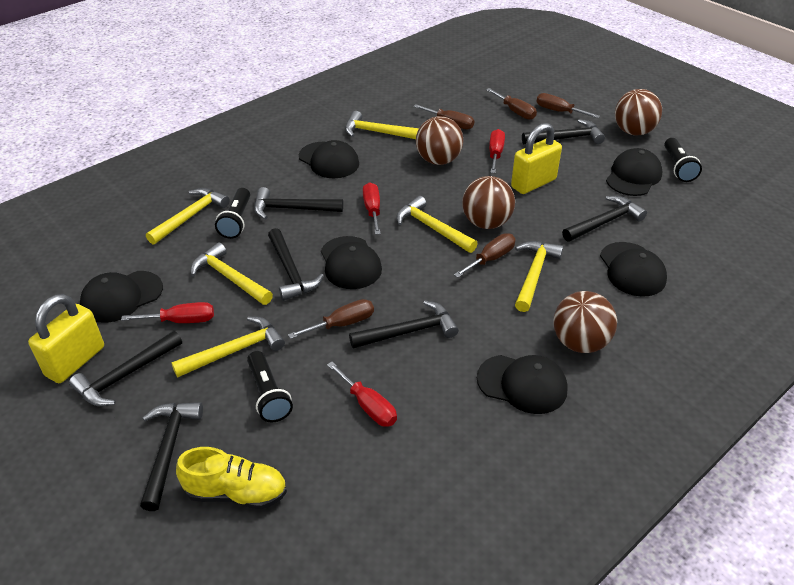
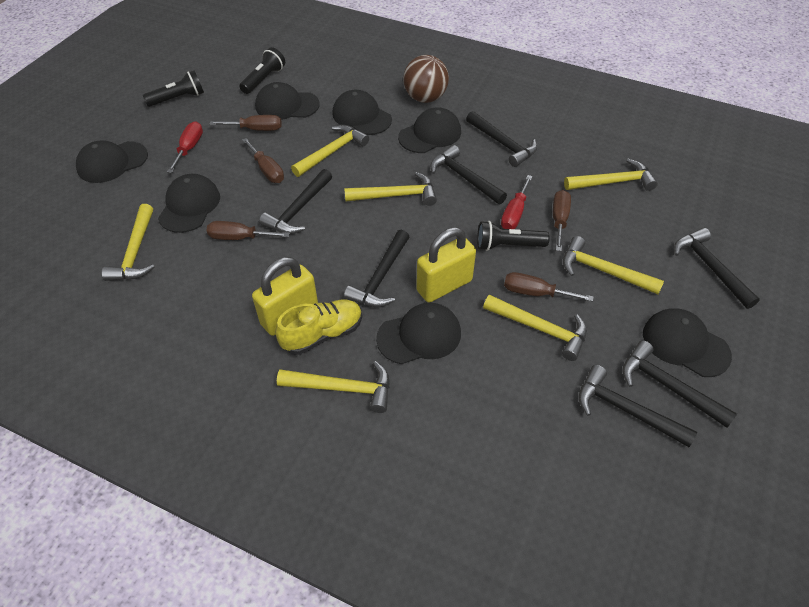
black cap: [80,271,163,323] [299,140,359,178] [321,236,382,289] [477,355,568,414] [600,242,667,297] [606,148,662,196] = 6 -> [76,140,148,183] [158,174,220,233] [255,82,319,120] [332,90,392,135] [376,303,461,364] [398,107,461,153] [643,308,732,377] = 7
brown ball: [416,116,463,165] [462,176,515,229] [553,291,617,353] [615,89,662,135] = 4 -> [403,55,449,103] = 1
red screwdriver: [121,302,214,323] [327,362,397,427] [363,182,381,235] [489,129,505,173] = 4 -> [167,122,203,173] [501,175,533,229] = 2
yellow hammer: [146,188,230,245] [171,316,285,377] [191,242,273,305] [345,111,419,139] [396,196,478,253] [515,241,563,312] = 6 -> [102,204,154,281] [277,361,390,413] [291,125,369,177] [344,172,437,206] [483,295,587,361] [563,236,664,294] [564,159,658,191] = 7

